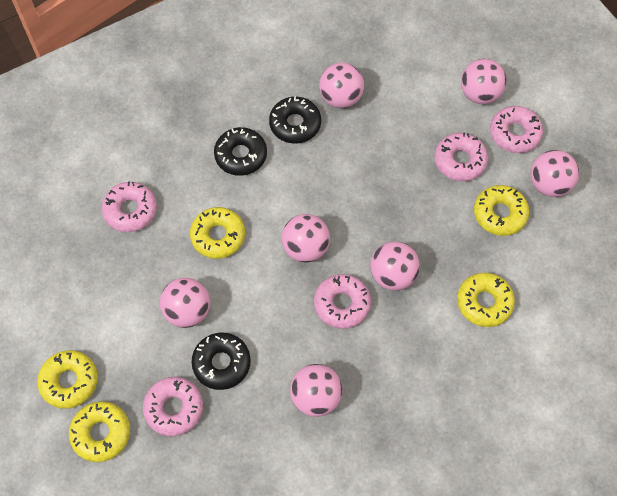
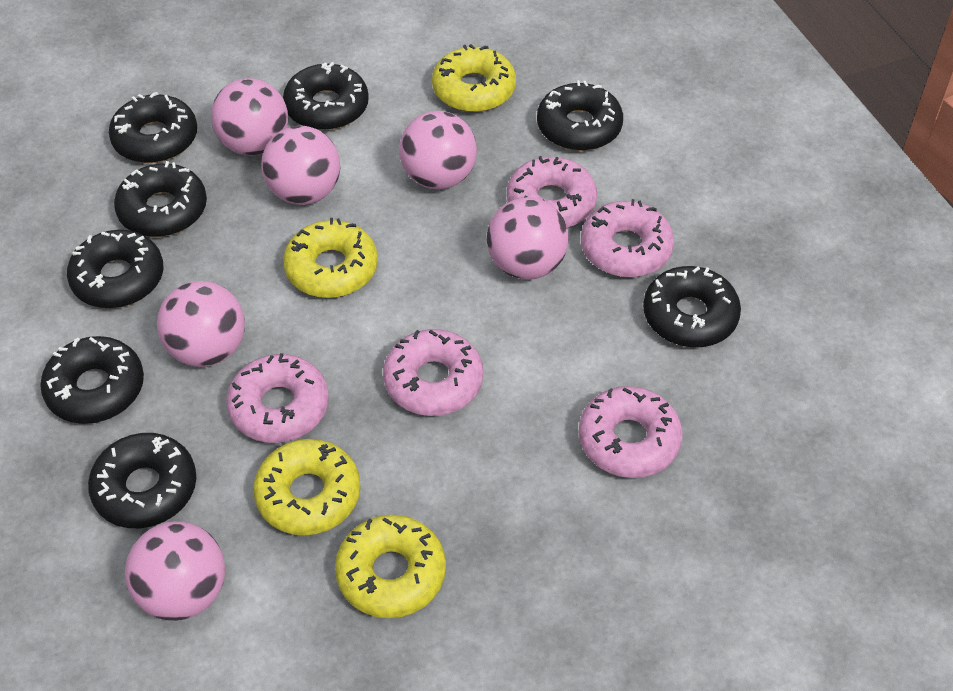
black donut: [192,333,251,390] [214,127,267,176] [269,96,321,143] = 3 -> [40,336,144,424] [67,230,164,308] [88,433,196,528] [109,92,197,163] [114,161,207,237] [283,62,369,130] [537,80,623,151] [643,266,741,347] = 8
pink ball: [160,278,210,328] [281,214,330,263] [290,364,342,417] [319,63,364,108] [370,242,420,291] [461,59,507,104] [530,150,579,197] = 7 -> [125,521,225,621] [157,281,245,367] [211,78,288,156] [261,126,341,205] [399,111,477,189] [487,197,569,280] = 6
yellow donut: [37,350,98,409] [69,401,130,462] [190,207,245,259] [457,273,515,327] [474,185,529,236] = 5 -> [253,439,361,535] [283,218,378,298] [335,515,446,618] [432,44,516,112] = 4

